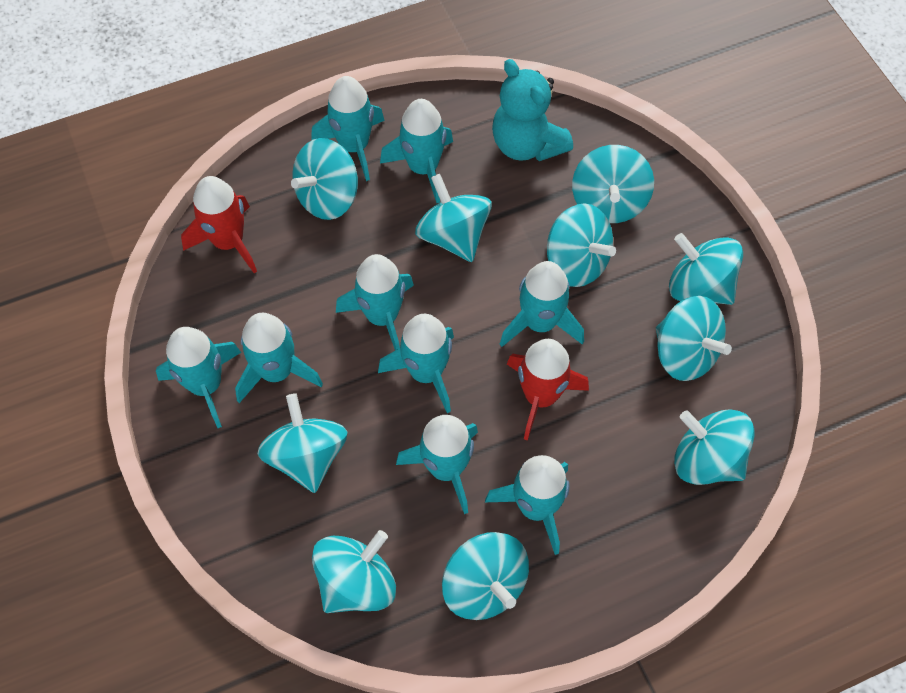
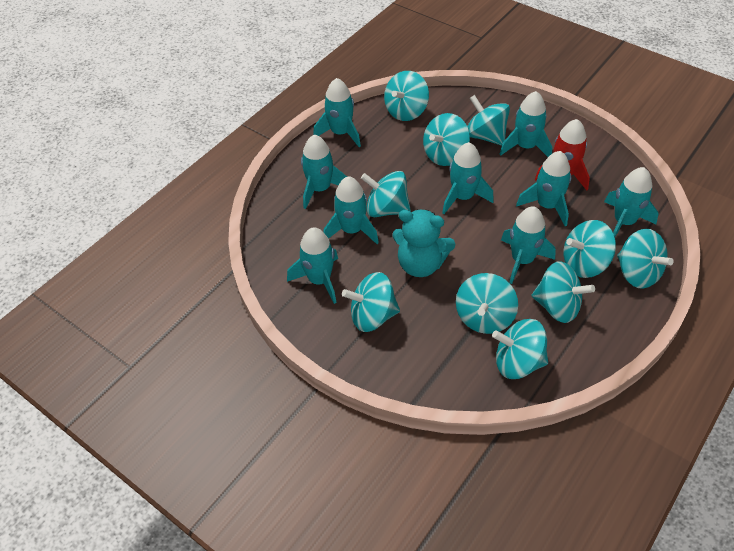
red rocket: [181,176,257,273] [507,339,589,441] = 2 -> [535,119,590,190] = 1

